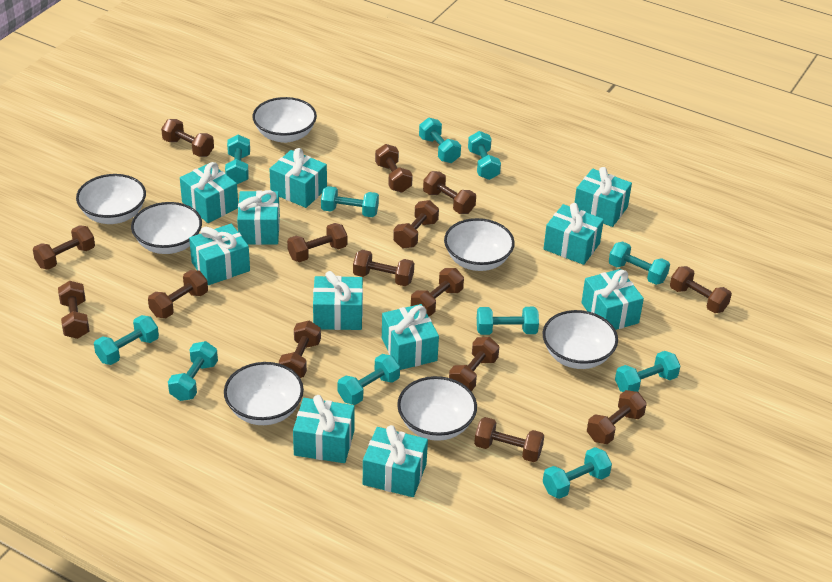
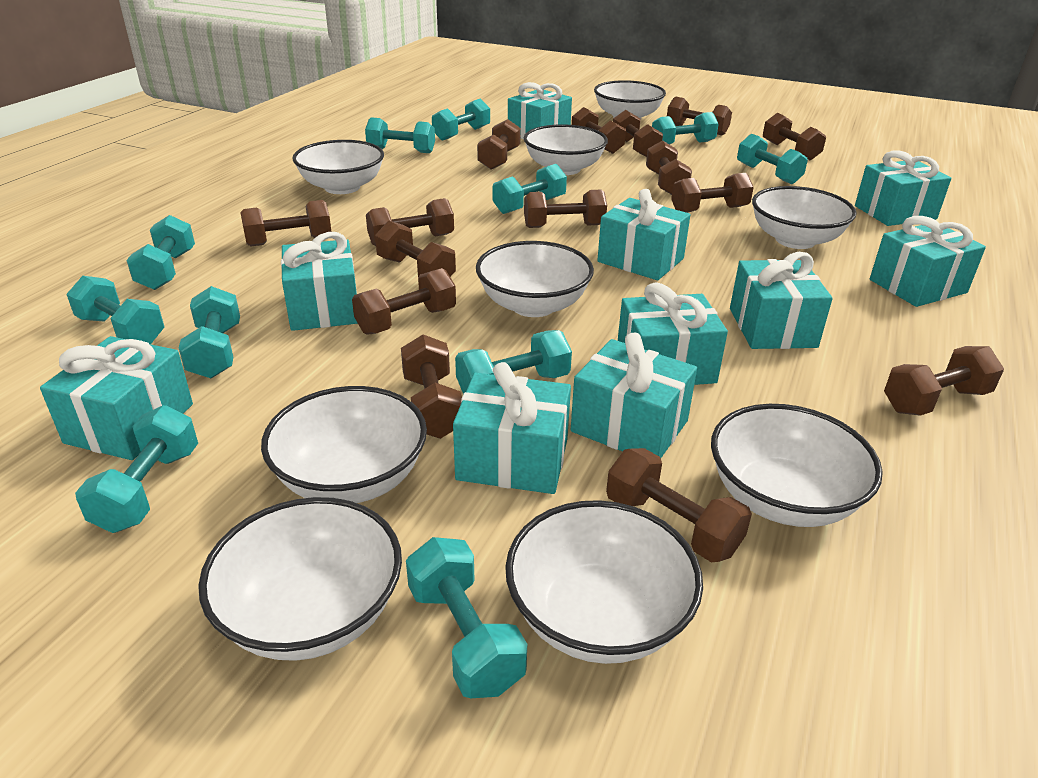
turquoise gift: [180,162,238,223] [189,224,250,285] [237,190,280,245] [270,148,327,208] [293,395,355,463] [313,271,363,330] [363,425,428,497] [382,304,439,370] [544,203,604,265] [574,167,632,227] [581,269,644,330] = 11 -> [40,336,193,460] [281,232,358,331] [453,362,571,494] [508,82,572,139] [571,332,697,458] [597,189,690,280] [618,282,728,385] [730,252,833,349] [855,150,951,226] [870,216,986,307] = 10
white bowl: [76,174,146,224] [131,202,202,254] [224,362,304,425] [253,97,317,143] [397,376,477,441] [444,218,515,271] [542,310,618,369] = 7 -> [198,497,402,661] [261,386,427,503] [292,140,384,194] [476,241,594,317] [505,500,703,664] [524,124,608,175] [594,80,666,119] [711,404,883,527] [752,186,857,249] = 9

